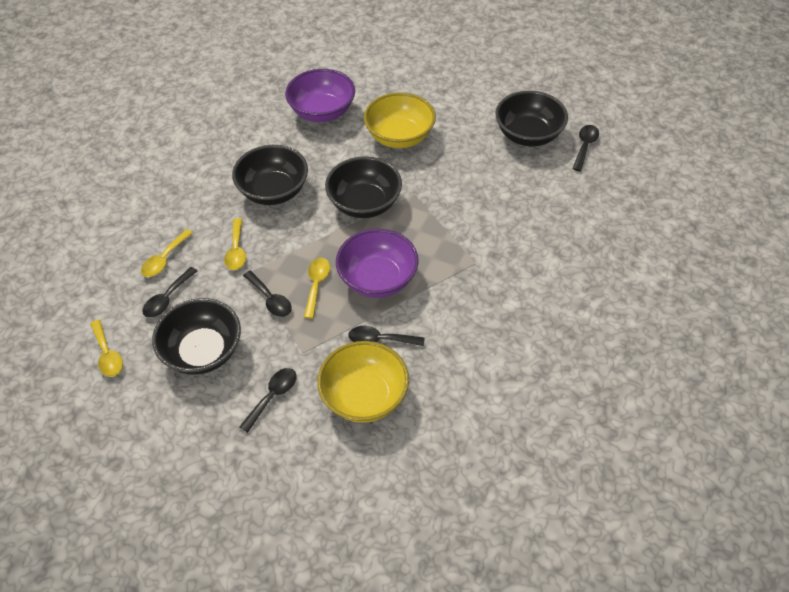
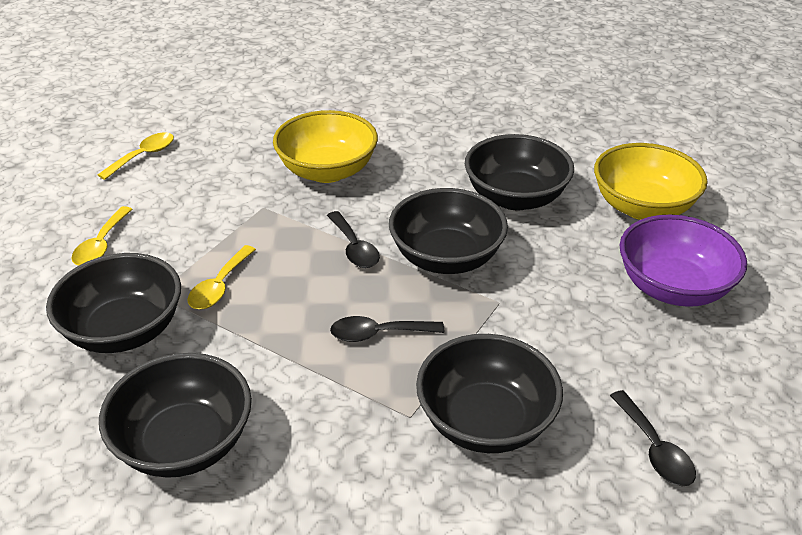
black bowl: [152,298,241,375] [232,145,308,205] [325,156,402,218] [495,91,568,146] = 4 -> [46,253,181,353] [99,353,252,478] [389,188,508,274] [416,334,563,453] [465,134,574,211] = 5
black spoon: [142,267,197,318] [239,368,297,433] [243,270,292,317] [348,326,424,346] [572,125,599,171] = 5 -> [327,211,380,268] [330,316,444,342] [610,390,696,486] = 3
purple bowl: [285,69,355,122] [336,229,419,298] = 2 -> [620,215,747,307] = 1
yellow spoon: [90,320,123,377] [141,229,193,277] [224,218,246,270] [304,258,330,319] = 4 -> [72,206,132,266] [98,132,174,180] [187,245,256,309] = 3

